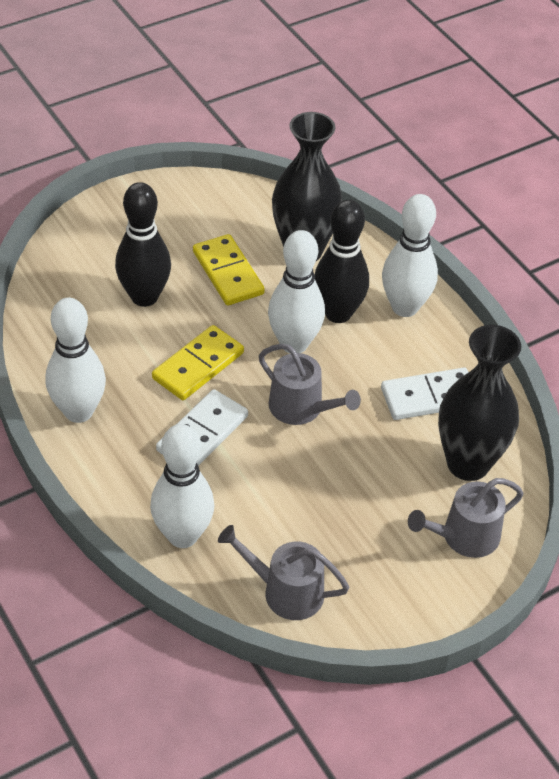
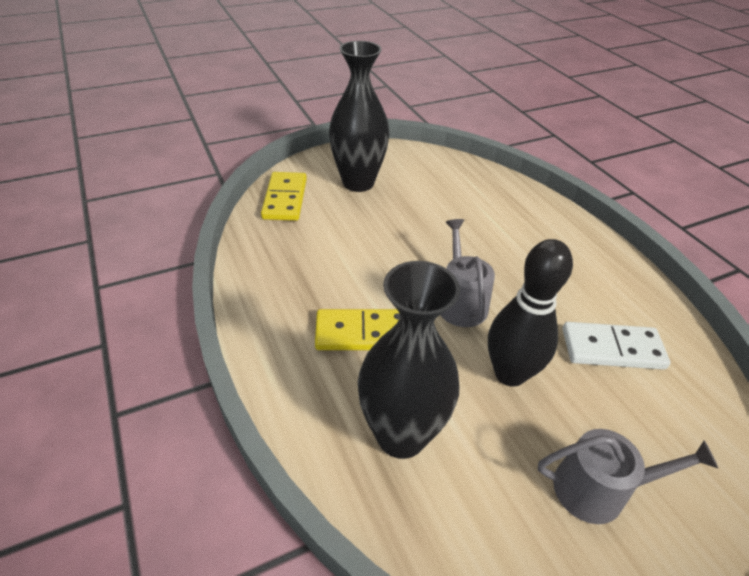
black bowling pin: [115,182,171,307] [315,200,369,323] = 2 -> [488,239,573,387] = 1
grey watering can: [218,525,349,620] [259,344,361,425] [408,478,523,558] = 3 -> [440,219,495,327] [538,429,718,524] = 2
white bowling pin: [45,298,106,423] [150,424,214,548] [268,230,325,354] [382,194,438,317] = 4 -> none = 0
white domino: [156,389,248,466] [381,367,469,420] = 2 -> [563,322,671,370] = 1

